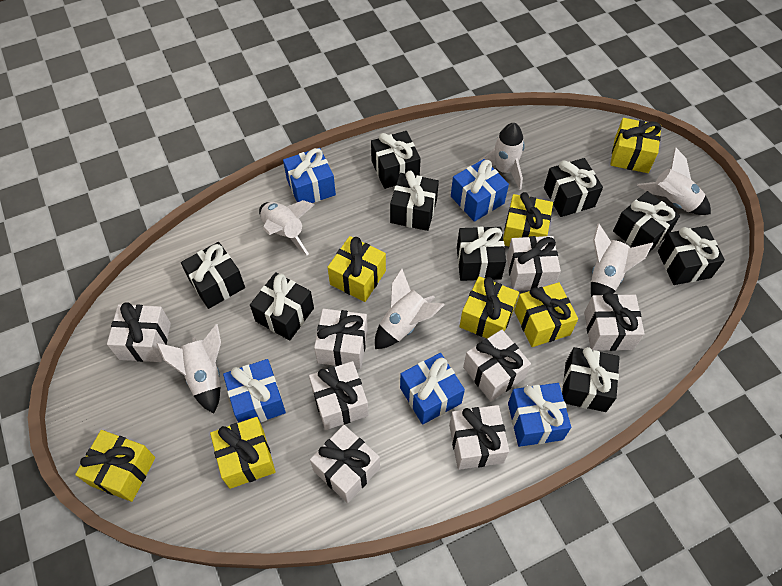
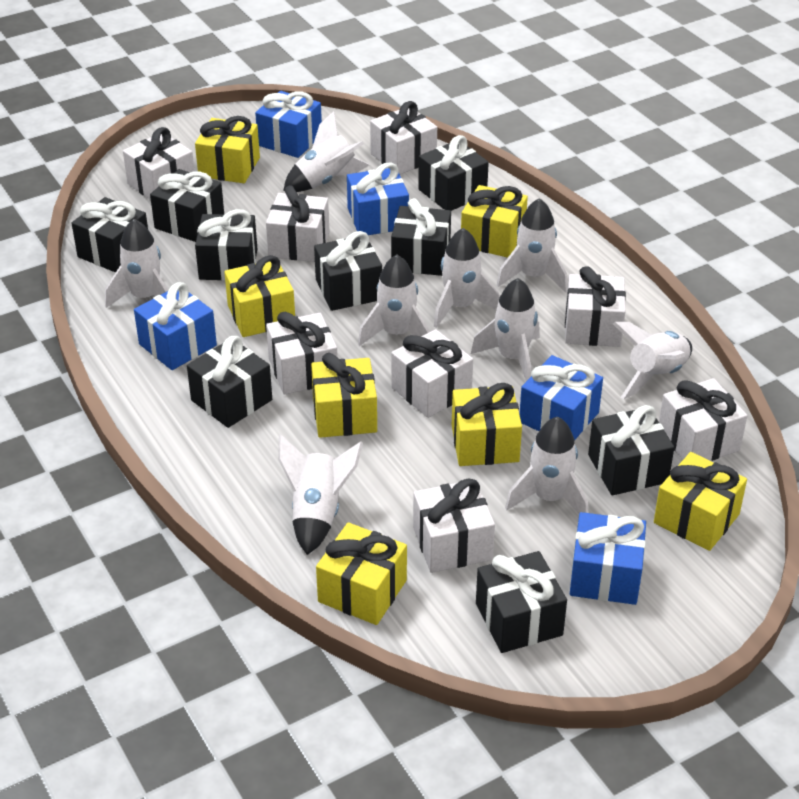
white rocket: [156,324,221,413] [259,200,315,255] [375,268,445,349] [479,123,525,190] [591,223,653,297] [637,147,711,215] = 6 -> [105,219,168,308] [278,434,363,555] [283,111,369,192] [358,255,430,346] [434,228,500,328] [471,278,540,381] [497,198,568,293] [505,417,588,514] [613,322,692,399] = 9

